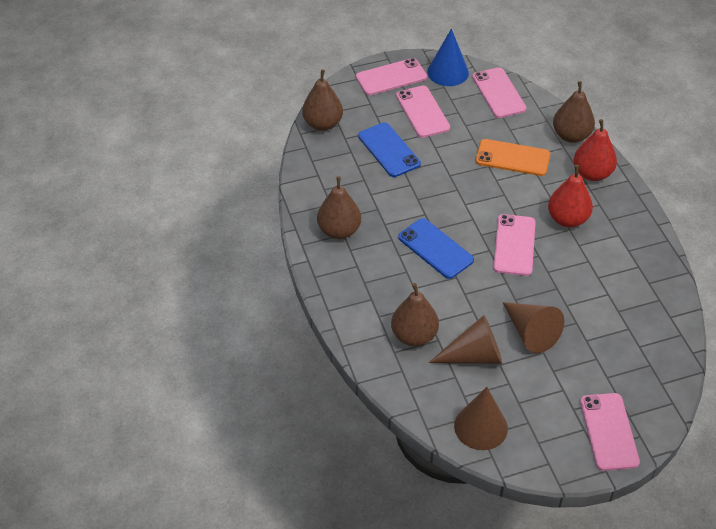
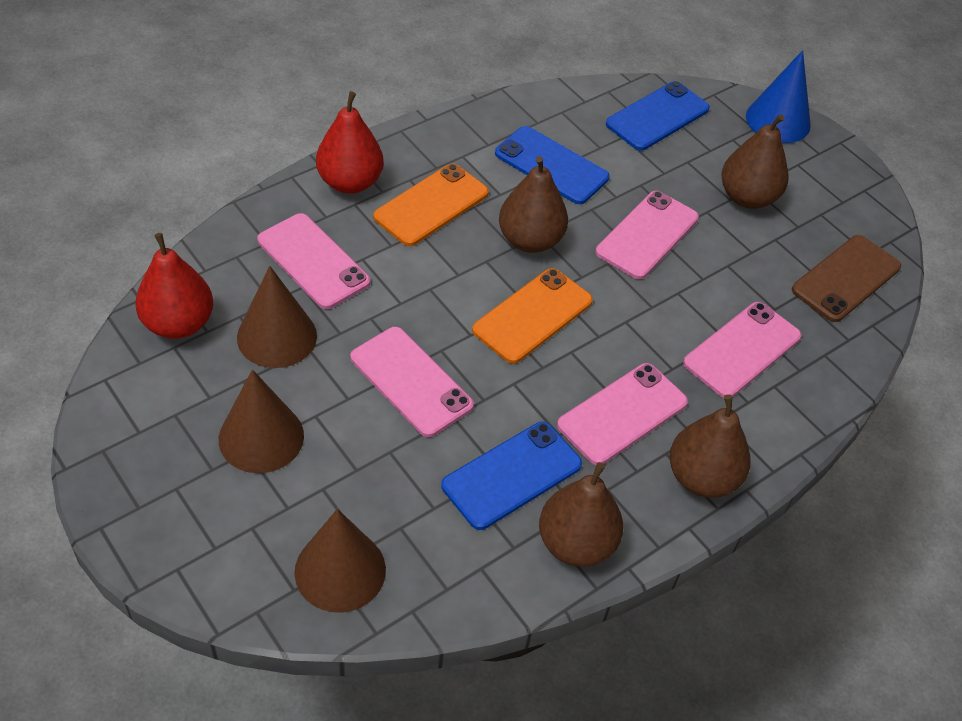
blue phone: [358,122,421,177] [398,218,474,279] = 2 -> [441,422,582,530] [495,126,610,204] [606,81,710,151] = 3
brown phone: none = 0 -> [792,235,901,322] = 1
orange phone: [476,139,550,176] = 1 -> [373,164,489,246] [472,268,593,364] = 2

